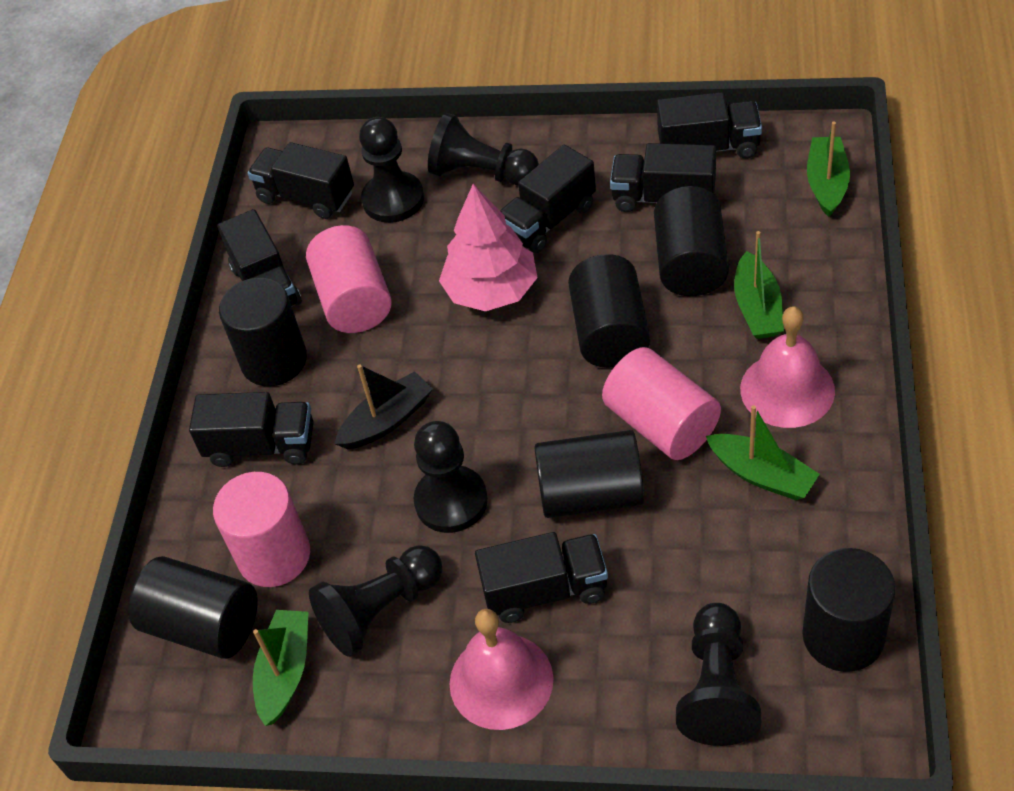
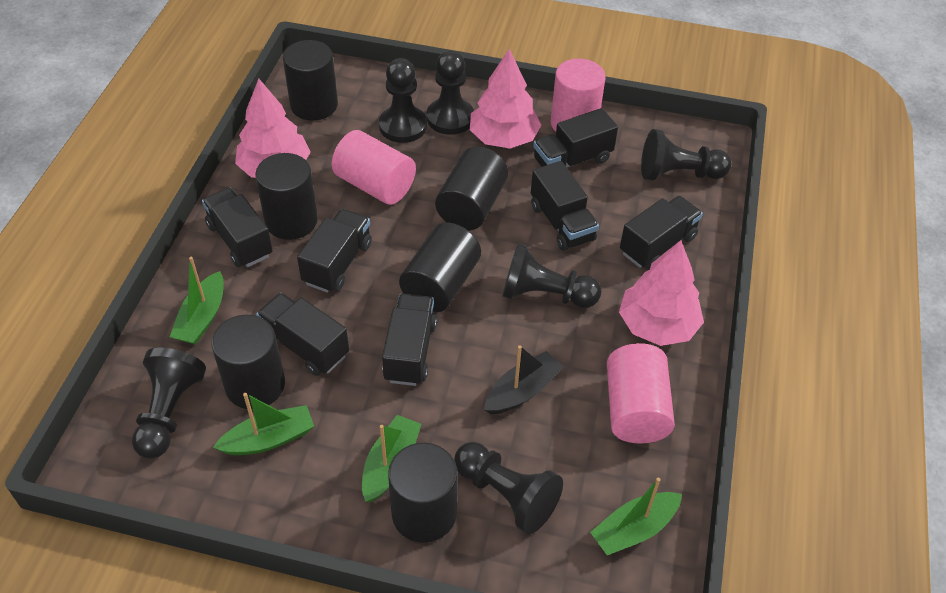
black pawn: [309,545,442,656] [359,117,424,223] [413,421,488,533] [428,113,539,186] [676,603,761,746] = 5 -> [132,348,206,459] [379,58,427,143] [427,50,474,135] [454,442,563,534] [502,243,601,308] [641,129,731,180] = 6
pink bell: [449,609,554,730] [740,306,835,428] = 2 -> none = 0
pink tree: [439,184,538,311] = 1 -> [235,79,311,178] [470,49,541,149] [619,240,704,346] = 3

